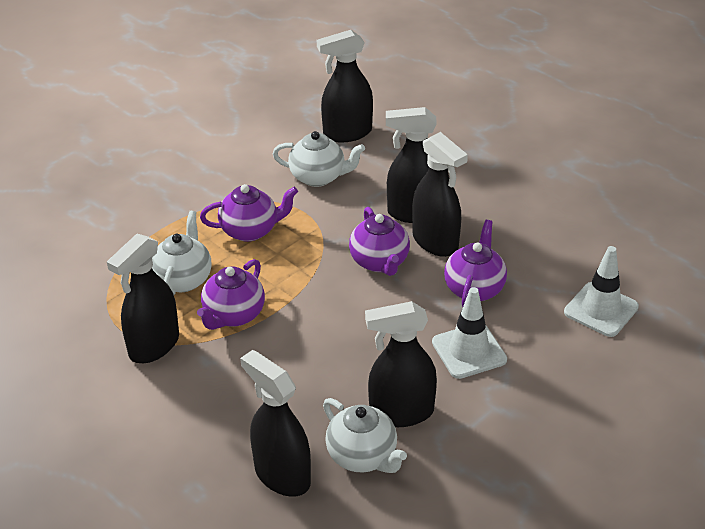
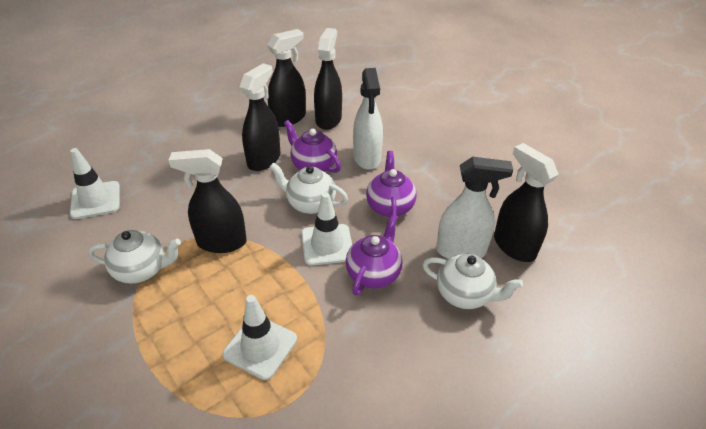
black spray bottle: [107,234,179,363] [240,350,311,497] [317,30,373,143] [365,301,437,427] [386,107,437,223] [412,132,468,257] = 6 -> [168,149,247,253] [240,63,280,171] [267,29,306,127] [314,28,342,130] [494,143,559,262] = 5
purple teapot: [197,259,265,330] [200,184,298,242] [349,207,410,276] [444,220,507,307] = 4 -> [284,120,341,173] [346,214,402,295] [366,151,417,217] = 3
white spray bottle: none = 0 -> [353,68,383,170] [436,157,513,259] = 2
white traffic cone: [432,287,507,379] [564,246,639,337] = 2 -> [70,148,120,219] [222,295,297,380] [301,192,352,266] = 3

